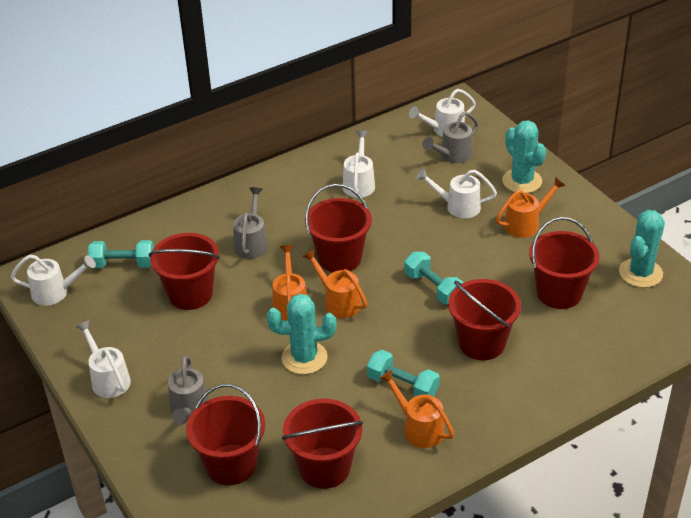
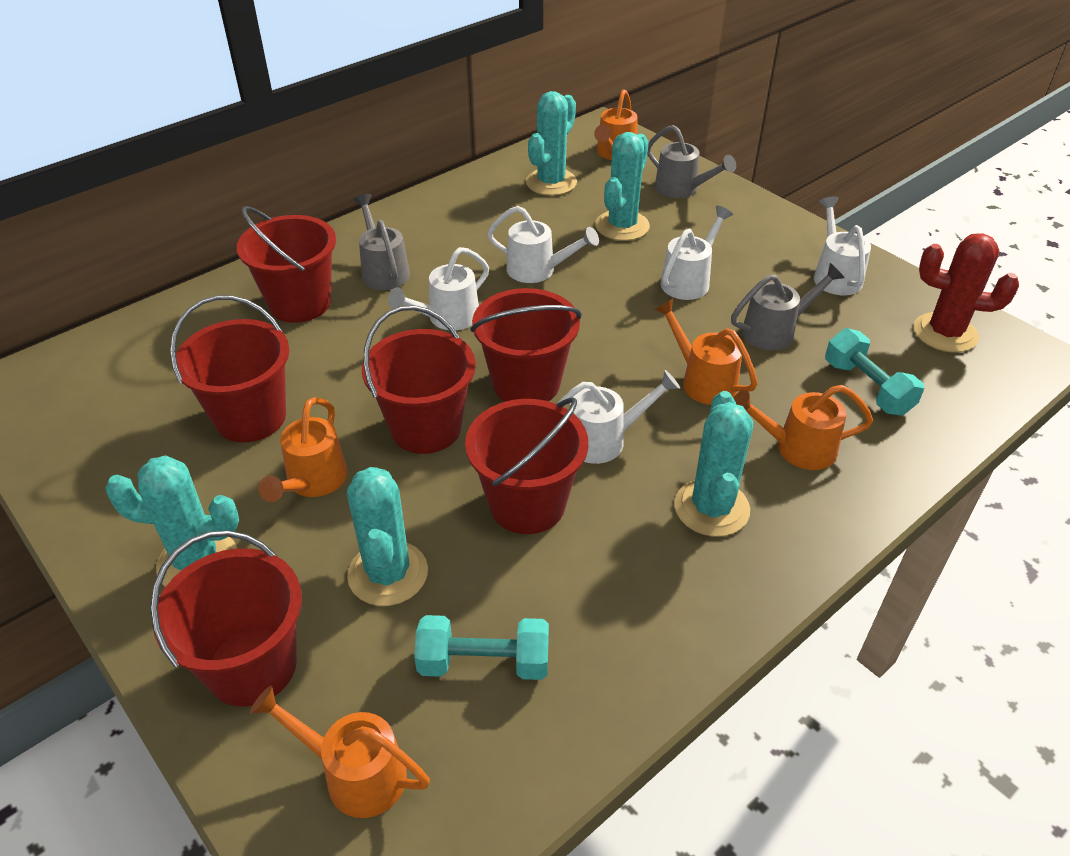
orange watering can: [273,245,307,320] [303,249,367,318] [379,370,454,448] [496,177,566,238] = 4 -> [250,686,430,818] [258,397,348,502] [594,89,637,160] [654,299,758,405] [734,385,873,470] = 5
red cactus: none = 0 -> [914,233,1019,353] = 1
turquoise cactus: [267,294,336,374] [502,120,546,193] [619,210,665,288] = 3 -> [105,455,239,587] [347,467,428,606] [526,91,577,196] [595,132,650,241] [674,391,753,537] = 5
turquoise dumbbell: [88,240,154,268] [367,350,440,397] [404,252,463,305] = 3 -> [414,615,549,680] [825,328,924,416] = 2

